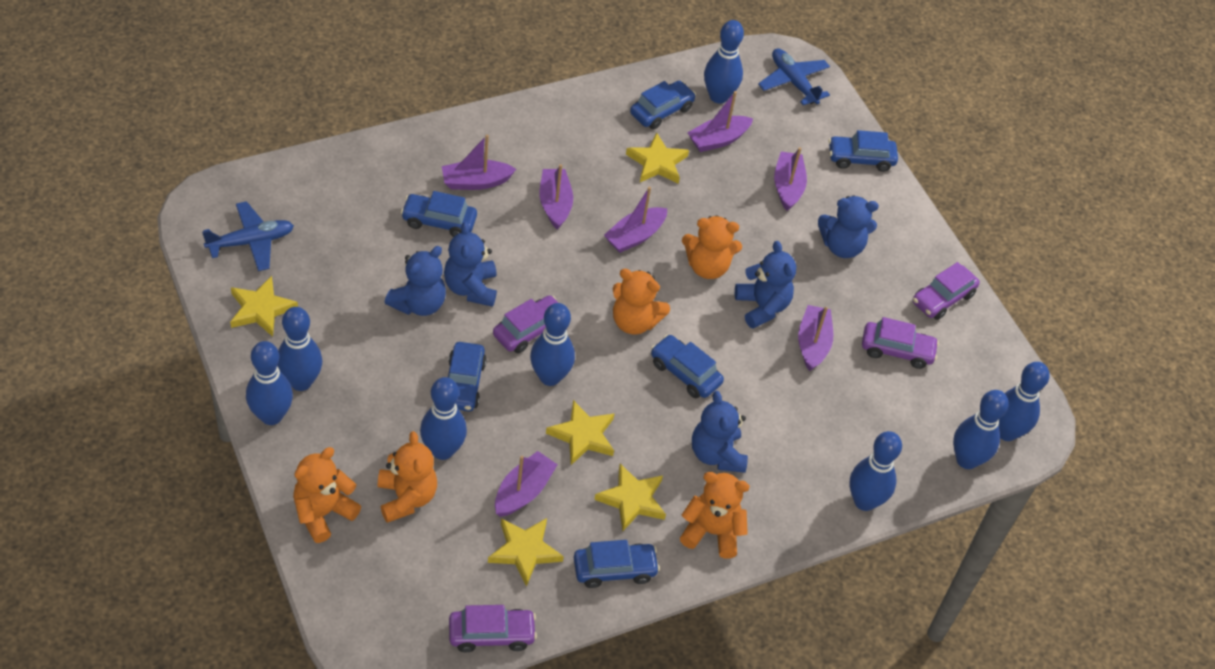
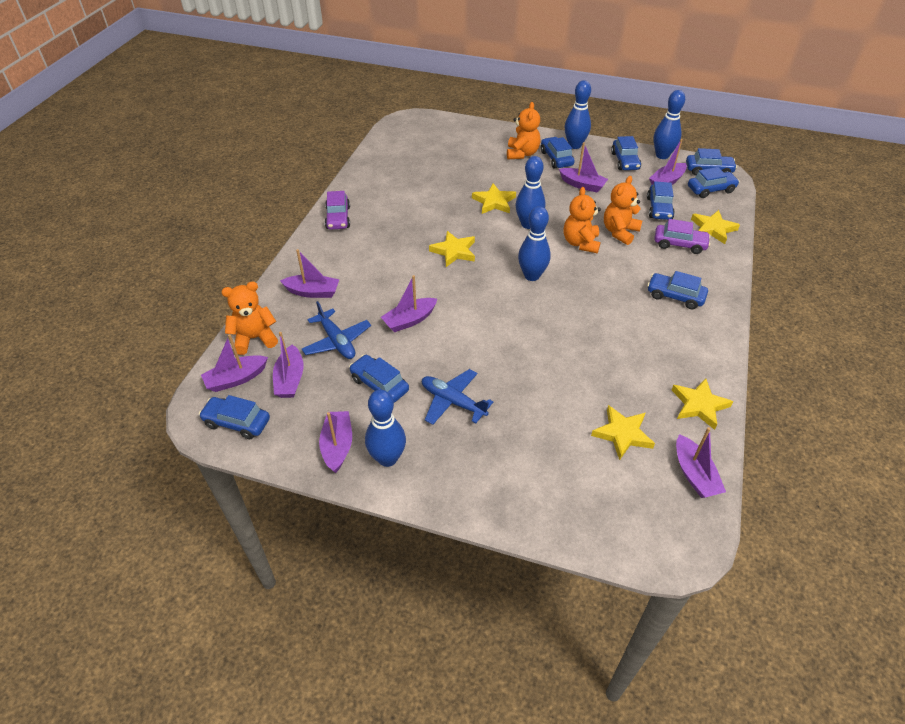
blue bowling pin: [246,341,293,425] [277,307,322,391] [420,377,467,460] [530,303,575,386] [704,20,744,104] [850,431,902,511] [953,390,1009,469] [999,362,1050,441] = 8 -> [365,390,406,467] [515,156,545,229] [518,206,551,281] [565,80,591,149] [653,90,685,159] = 5
blue car: [401,191,477,237] [448,342,487,411] [574,540,660,588] [630,81,696,129] [651,334,724,398] [829,130,898,172] = 6 -> [199,395,270,439] [349,355,409,402] [541,137,575,169] [611,136,641,170] [647,182,675,220] [647,271,708,309] [686,148,737,176] [688,167,740,198] = 8
blue teddy bear: [385,246,446,316] [444,222,497,307] [692,391,748,473] [735,241,796,328] [818,195,879,258] = 5 -> none = 0
orange teddy bear: [293,447,361,543] [377,431,437,523] [613,269,670,335] [680,472,750,559] [682,216,742,279] = 5 -> [221,282,278,355] [507,102,541,159] [564,187,601,253] [604,176,642,245] = 4
purple boat: [442,134,516,190] [495,451,558,517] [540,164,573,230] [604,187,667,253] [687,91,753,152] [774,147,807,211] [798,305,833,371] = 7 -> [201,334,268,392] [273,332,304,398] [280,249,339,298] [319,411,352,473] [381,275,437,332] [559,143,608,193] [649,139,687,185] [676,427,726,498] = 8
purple car: [449,605,537,652] [493,295,558,353] [862,317,939,369] [913,262,980,320] = 4 -> [325,191,350,230] [654,219,711,254] = 2

